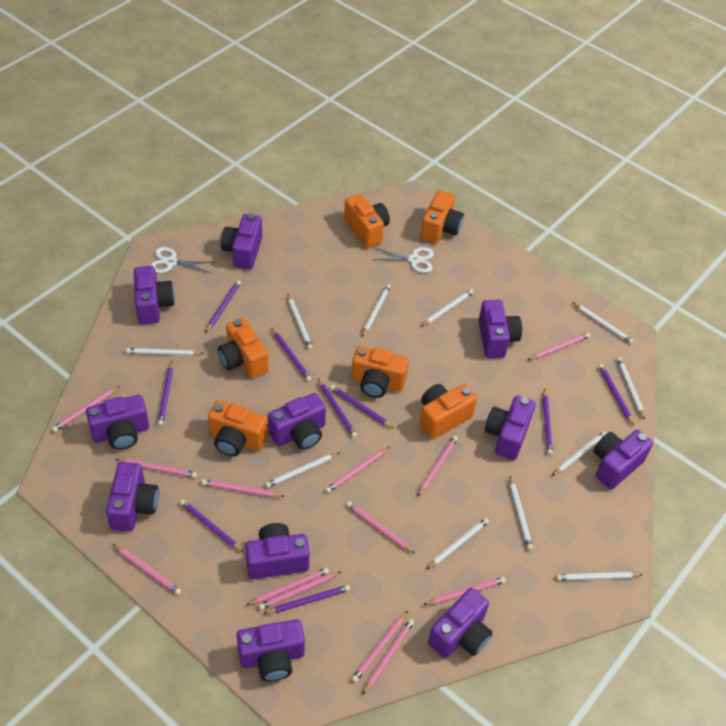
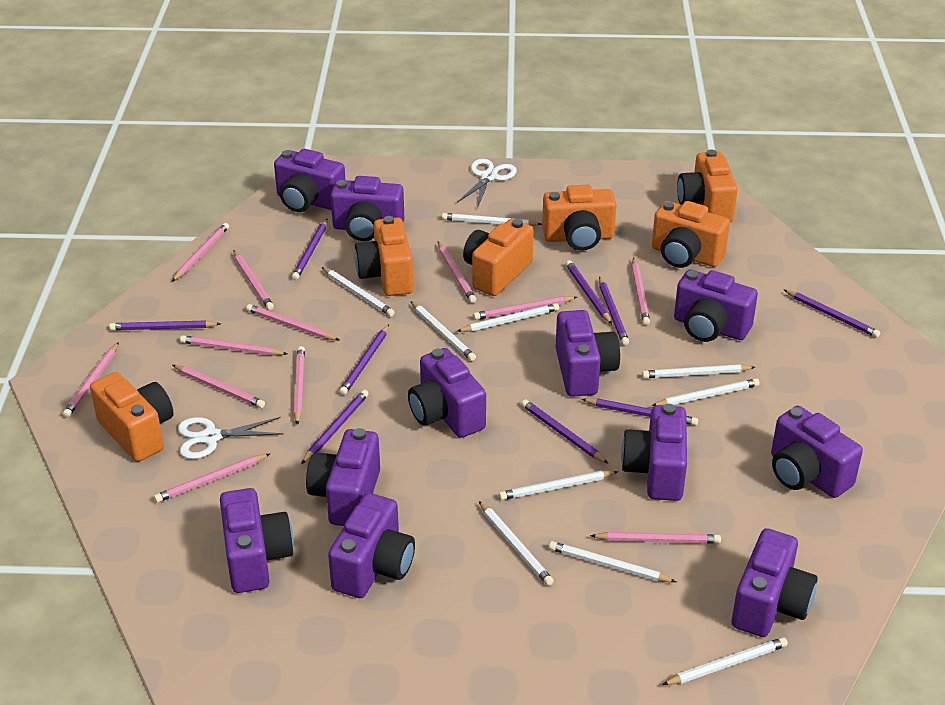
pink pencil: [52,386,120,432] [113,544,181,595] [116,459,197,478] [201,479,285,497] [246,567,329,605] [259,572,340,610] [325,447,389,493] [347,501,415,553] [352,611,408,682] [362,619,414,695] [418,436,458,496] [423,577,506,605] [528,333,590,360] = 13 -> [63,342,119,418] [154,454,270,503] [172,223,229,281] [173,365,265,408] [180,335,288,356] [234,251,274,310] [246,304,339,340] [294,346,305,425] [438,241,476,303] [473,296,577,320] [590,532,721,544] [632,257,650,325] = 12
white pencil: [126,348,204,356] [265,452,340,488] [288,294,313,350] [362,284,391,337] [421,289,474,326] [427,518,489,569] [510,476,533,550] [552,431,607,476] [556,572,643,581] [572,302,634,344] [617,357,645,420] = 11 -> [321,267,395,317] [410,301,476,361] [442,213,542,226] [457,303,559,332] [479,501,554,586] [499,471,618,500] [549,541,676,582] [642,364,755,378] [651,378,760,406] [662,637,788,685] = 10

